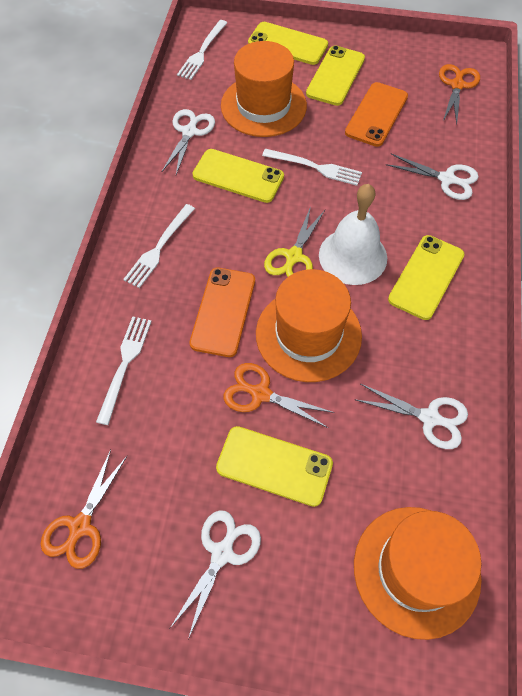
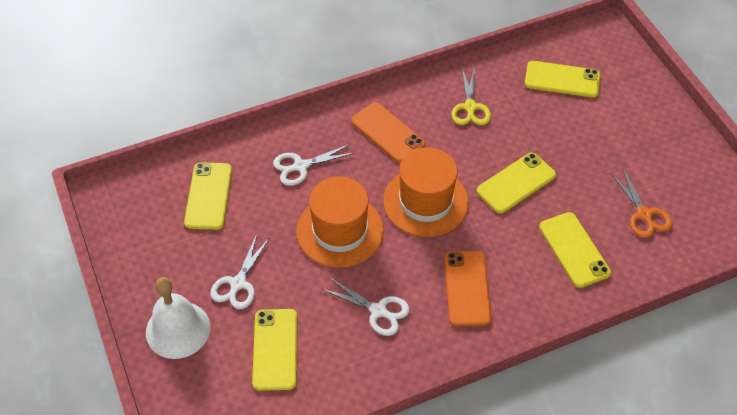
orange hat: [221,41,307,137] [256,269,362,382] [354,507,482,640] = 3 -> [296,176,384,268] [383,148,469,237] = 2
orange scissors: [41,450,127,569] [223,363,335,428] [439,64,480,125] = 3 -> [610,168,672,238] = 1
white fork: [96,316,152,425] [123,204,195,288] [177,20,227,80] [262,149,362,186] = 4 -> none = 0
white scissors: [162,109,215,175] [170,510,261,639] [356,384,468,449] [386,154,478,200] = 4 -> [210,234,270,309] [273,144,355,186] [322,277,410,336] = 3

